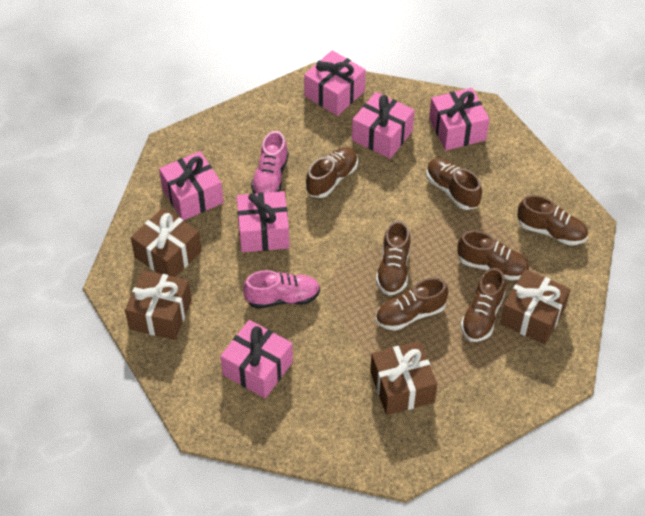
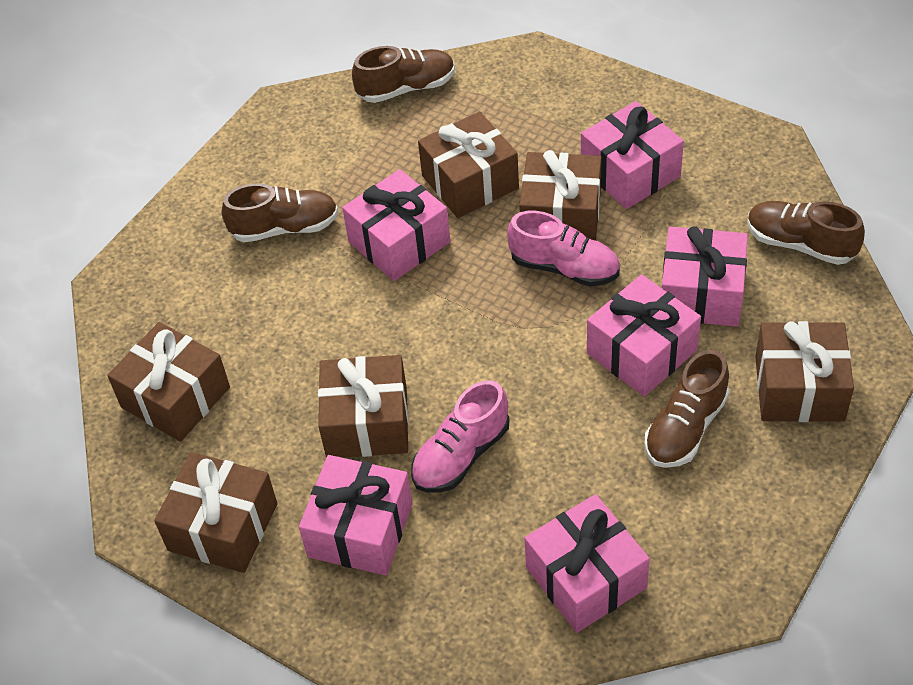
brown gift: [125,270,192,340] [131,208,202,277] [370,341,437,415] [500,269,571,345] = 4 -> [107,322,230,442] [154,452,278,573] [318,355,408,458] [418,111,519,218] [519,150,602,241] [755,321,854,422] = 6
brown shoe: [306,147,358,198] [376,221,410,296] [376,277,448,331] [426,158,482,210] [457,231,530,280] [461,268,506,342] [517,195,588,245] = 7 -> [222,183,338,242] [352,46,455,103] [645,350,729,468] [747,201,865,265] = 4

